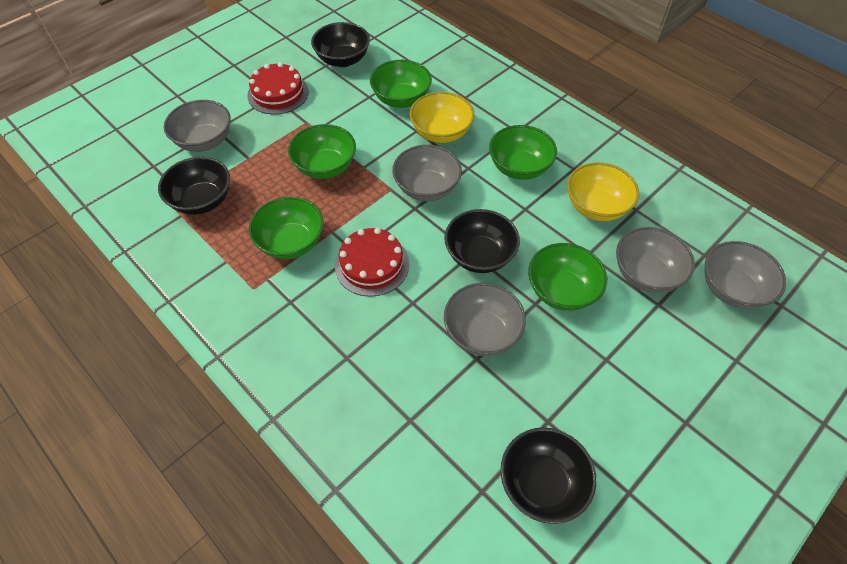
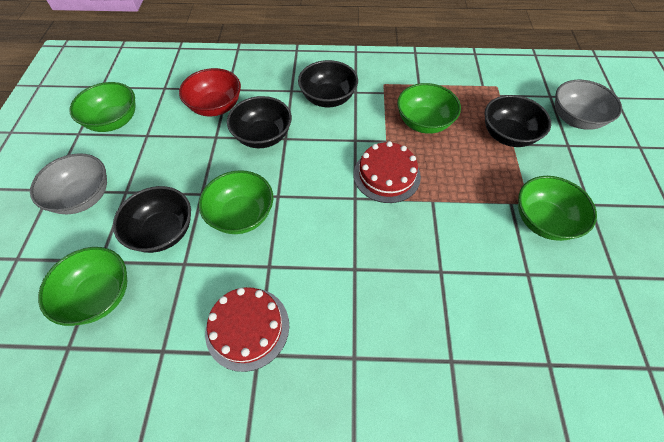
grey bowl: [164,100,231,152] [392,145,462,201] [444,283,526,356] [616,227,695,293] [705,241,786,309] = 5 -> [30,153,107,214] [555,80,622,130] = 2
red bowl: none = 0 -> [179,68,241,116] = 1
yellow bowl: [410,92,475,143] [567,162,639,221] = 2 -> none = 0

